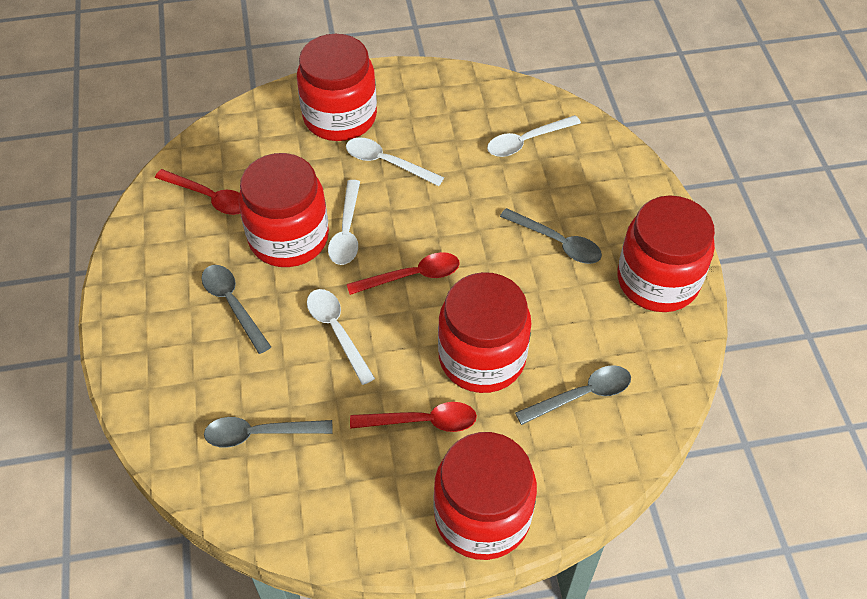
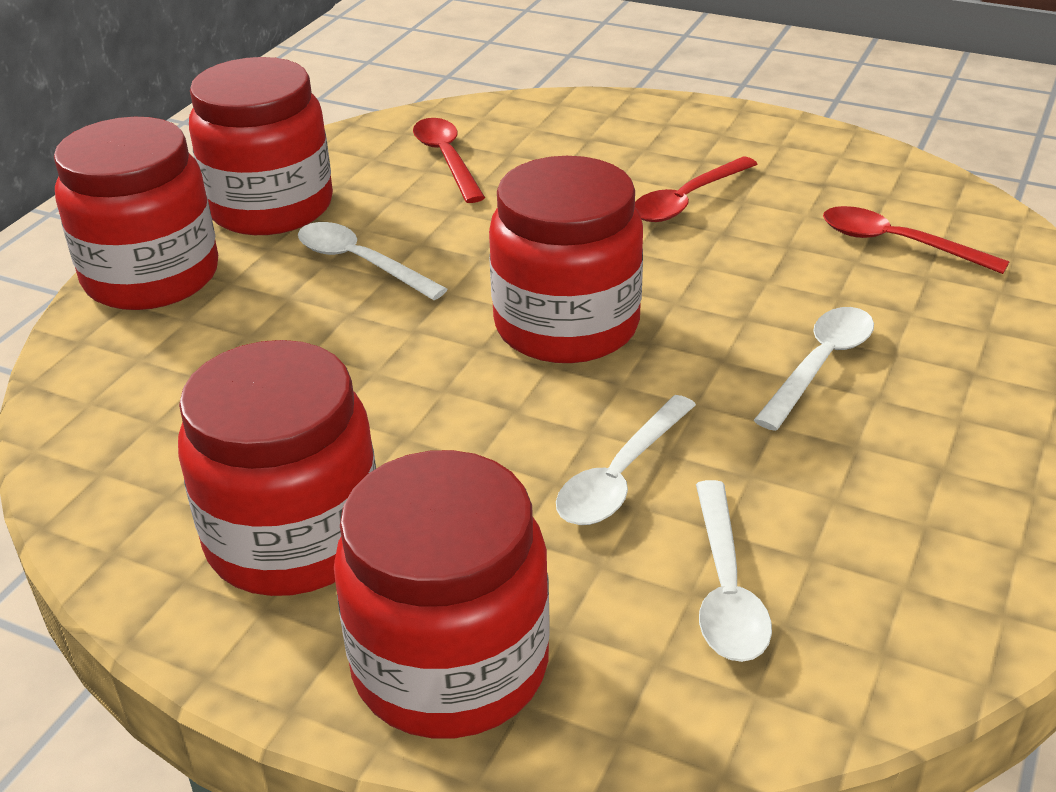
grey spoon: [202,265,271,354] [204,417,333,448] [500,208,602,264] [515,365,631,425] = 4 -> none = 0

